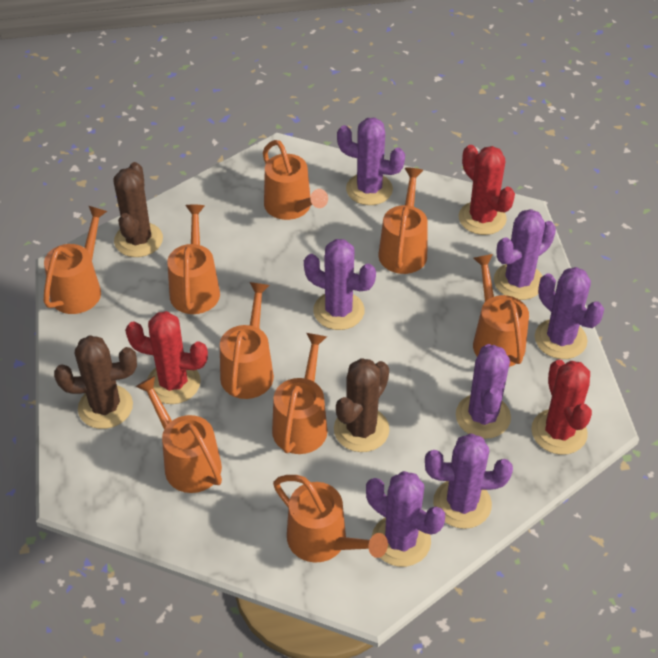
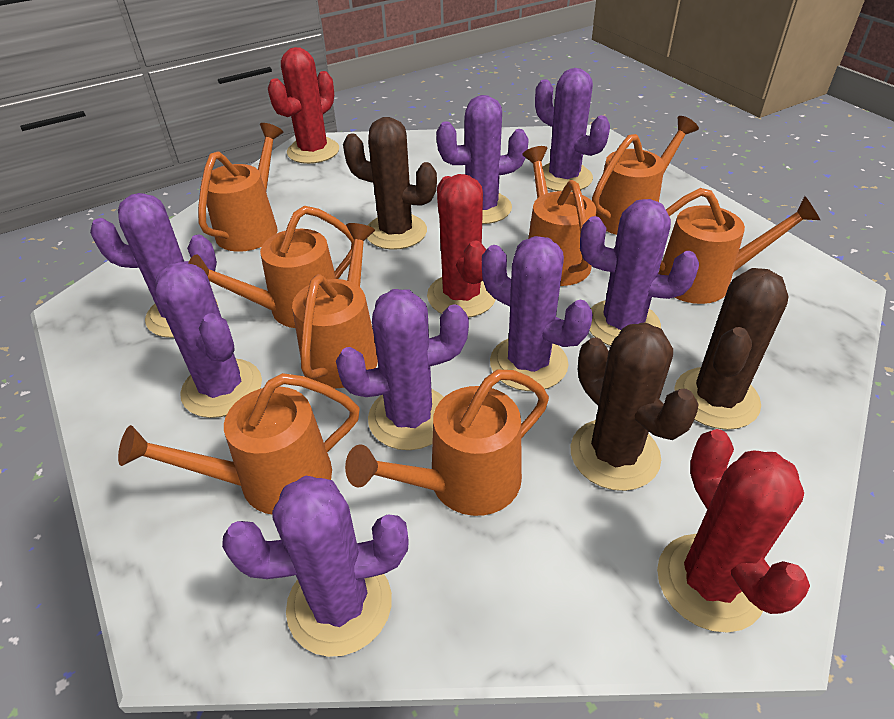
orange watering can: [44,206,107,314] [136,376,222,493] [167,205,220,314] [220,282,274,399] [263,140,328,220] [272,333,328,454] [273,475,388,562] [378,168,428,274] [473,254,529,367] = 9 -> [118,373,360,514] [188,206,354,328] [198,123,283,252] [292,223,378,388] [345,370,549,516] [522,146,596,286] [592,116,699,235] [658,188,820,304] = 8
purple cactus: [304,239,376,330] [337,118,405,205] [366,471,445,567] [425,433,513,529] [456,344,511,439] [494,209,556,300] [535,267,604,359] = 7 -> [90,193,218,338] [155,262,262,418] [222,476,409,657] [336,289,469,450] [436,95,529,224] [482,236,593,391] [535,68,610,192] [580,199,699,346] = 8

